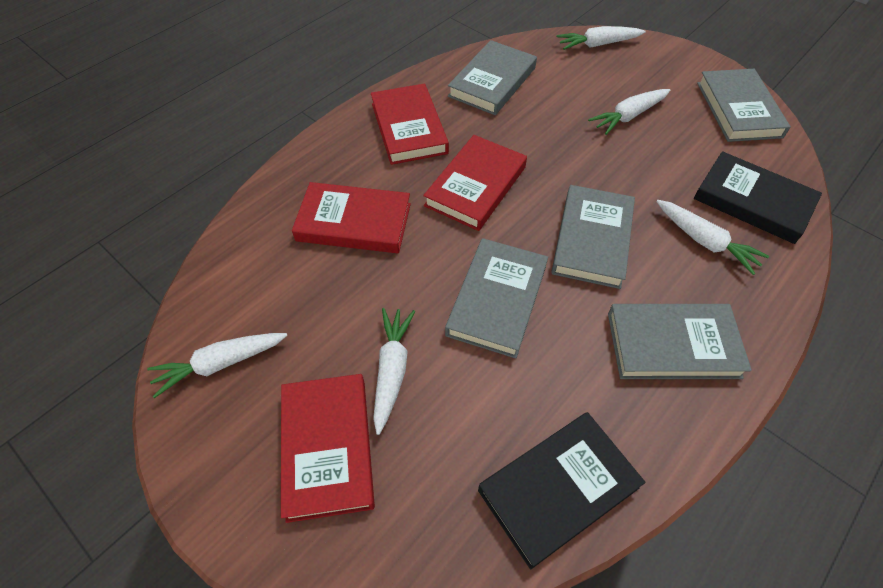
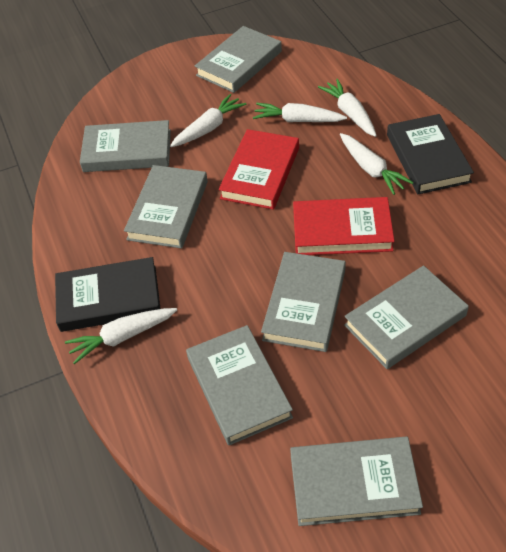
grey book: [445,238,548,358] [448,40,537,115] [551,185,635,289] [608,304,752,379] [697,69,791,142] = 5 -> [80,120,171,172] [124,165,208,249] [186,325,293,445] [195,26,282,93] [261,252,346,352] [290,437,423,526] [344,266,469,369] = 7
red book: [281,374,375,523] [292,182,411,253] [371,84,449,165] [423,135,527,231] = 4 -> [219,129,299,210] [293,197,395,255] = 2

